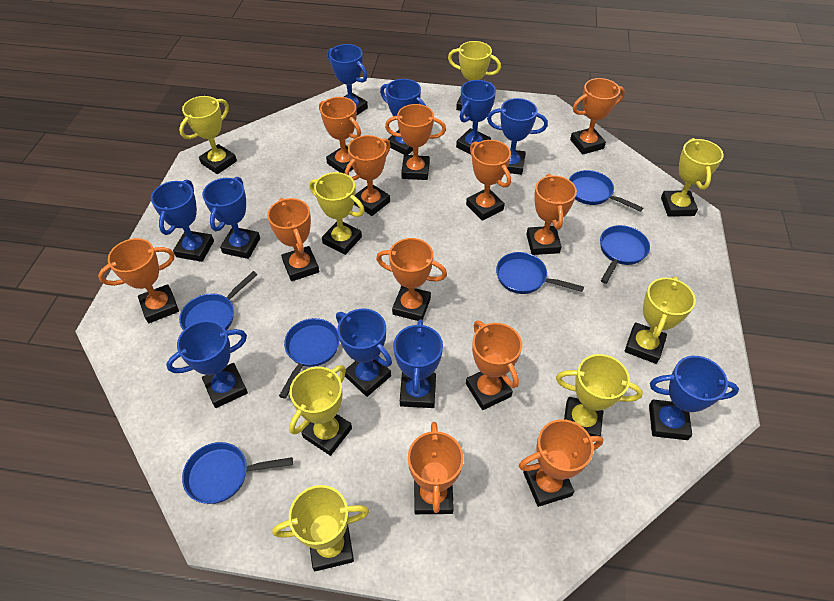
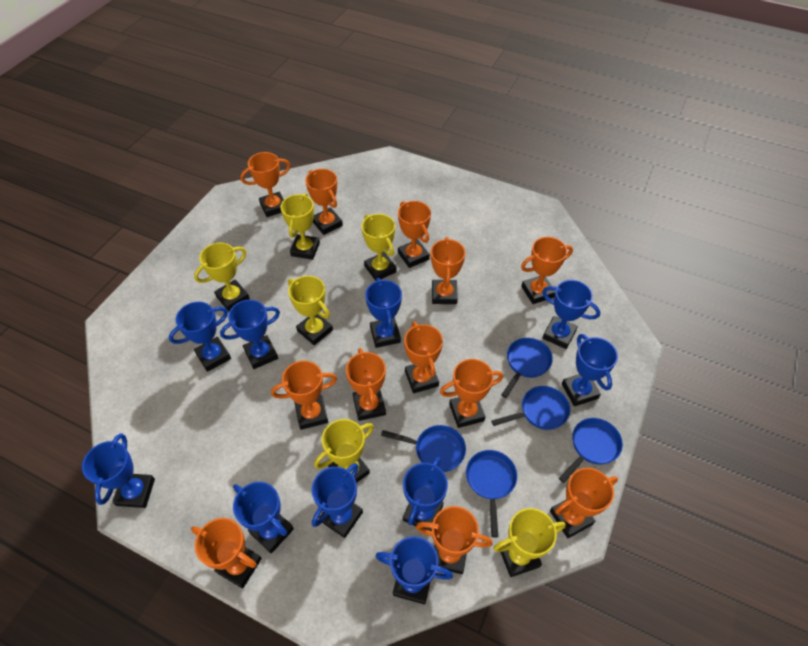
blue pan: [179,271,258,330] [182,442,293,504] [279,318,340,399] [496,252,584,294] [569,170,643,212] [600,225,650,284] = 6 -> [381,425,466,472] [466,450,517,538] [491,386,570,430] [501,338,553,398] [559,418,623,483] = 5
yellow trophy: [179,96,237,174] [272,485,370,571] [289,365,352,456] [309,172,365,255] [448,41,501,111] [556,354,643,436] [625,276,696,364] [661,138,724,217] = 8 -> [194,243,250,311] [281,193,320,260] [288,276,333,345] [314,419,374,483] [362,214,397,281] [493,508,566,577] = 6

